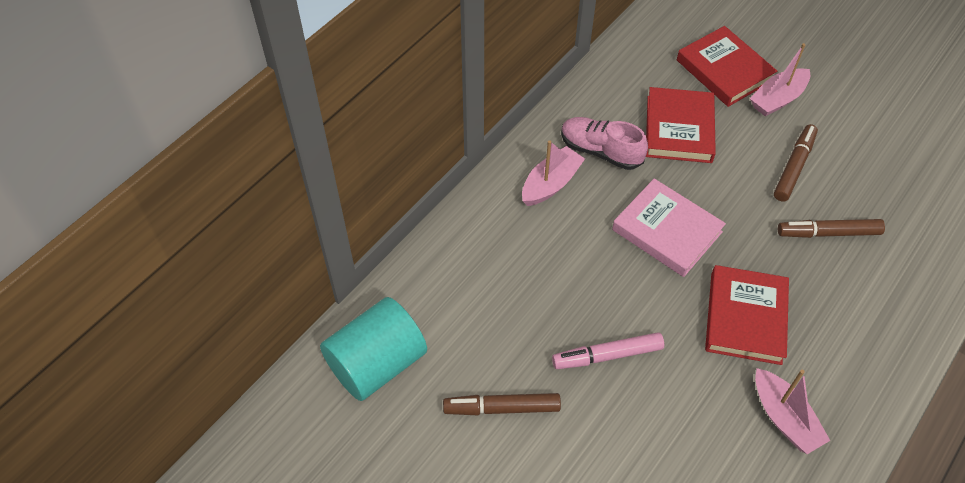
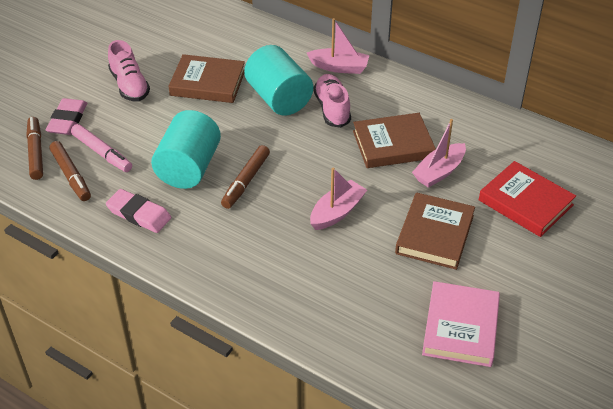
brown book: none = 0 -> [168,54,245,103] [353,113,436,168] [395,192,475,270] = 3
pink eraser: none = 0 -> [46,98,87,135] [106,189,171,233] = 2
pink shoe: [561,117,648,170] = 1 -> [108,40,150,101] [313,74,351,128] = 2
red book: [646,87,716,163] [677,26,777,107] [705,265,789,365] = 3 -> [479,161,576,237] = 1
turquoise cylinder: [320,297,427,401] = 1 -> [151,110,221,189] [244,45,313,116] = 2

